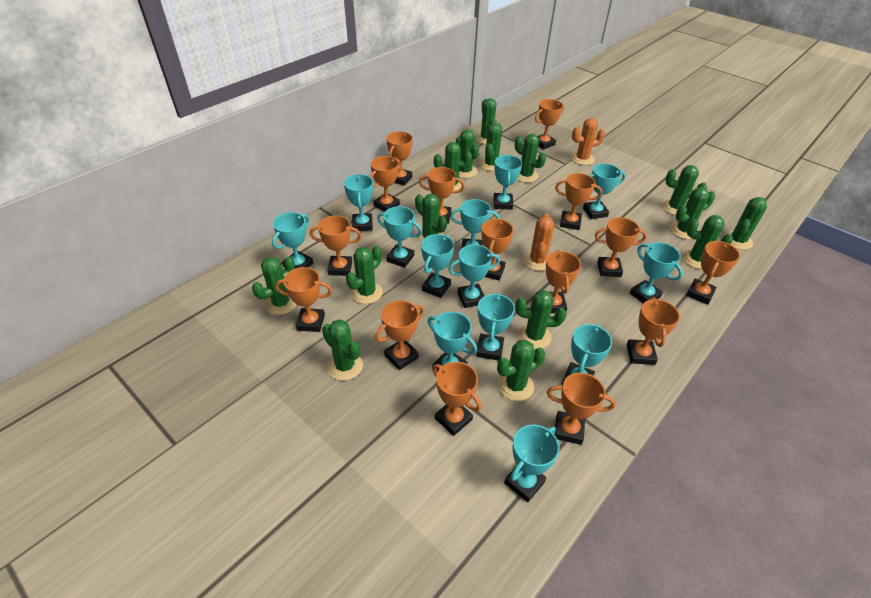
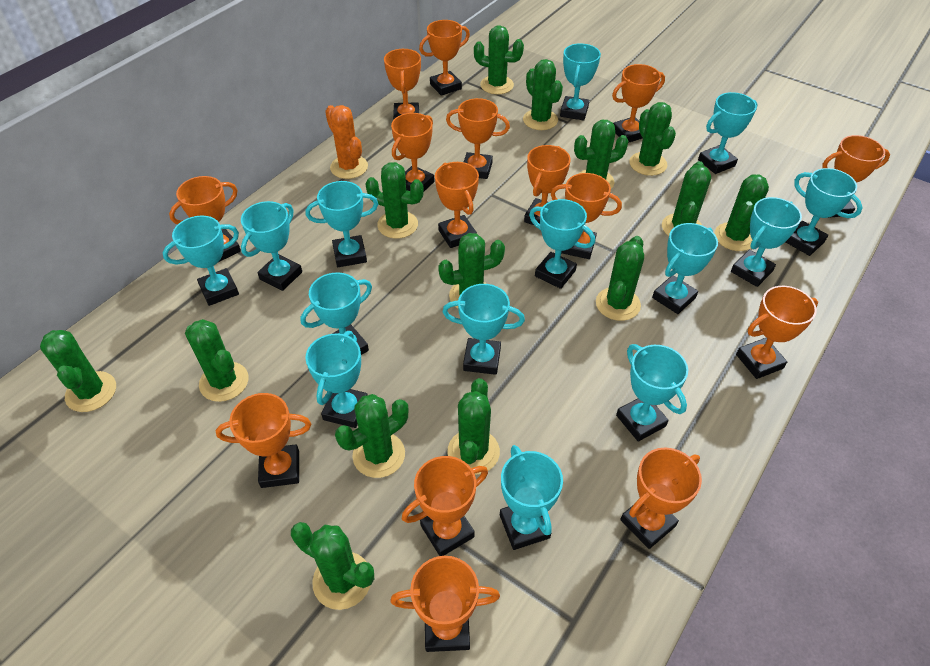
green cactus: [252,256,297,315] [322,319,363,381] [346,246,383,304] [415,194,447,245] [434,142,472,190] [456,130,479,178] [475,98,497,144] [479,123,502,171] [497,340,545,401] [515,134,546,182] [515,290,567,349] [662,165,707,215] [670,187,715,239] [682,215,733,269] [724,197,767,250] = 15 -> [40,330,116,412] [185,319,249,402] [291,522,374,610] [335,394,408,478] [365,162,424,239] [438,233,505,309] [447,378,500,475] [474,25,524,95] [523,59,563,130] [574,120,628,189] [596,236,644,321] [629,102,676,176] [662,161,711,236] [714,174,769,251] = 14
orange cactus: [523,214,555,271] [571,118,605,165] = 2 -> [325,105,368,179] = 1
turquoise trophy: [272,212,313,269] [344,174,373,231] [377,206,422,268] [421,234,454,298] [428,312,477,372] [449,244,500,308] [450,199,499,248] [476,292,515,360] [493,155,522,210] [504,425,559,502] [562,324,612,385] [583,163,626,219] [630,242,683,303] = 13 -> [163,216,239,306] [241,201,302,291] [301,272,372,355] [305,331,368,428] [306,181,378,267] [443,284,525,375] [500,445,563,550] [529,199,595,289] [560,43,601,120] [616,344,688,441] [652,223,718,314] [698,92,758,174] [731,197,802,287] [786,168,863,256] = 14

